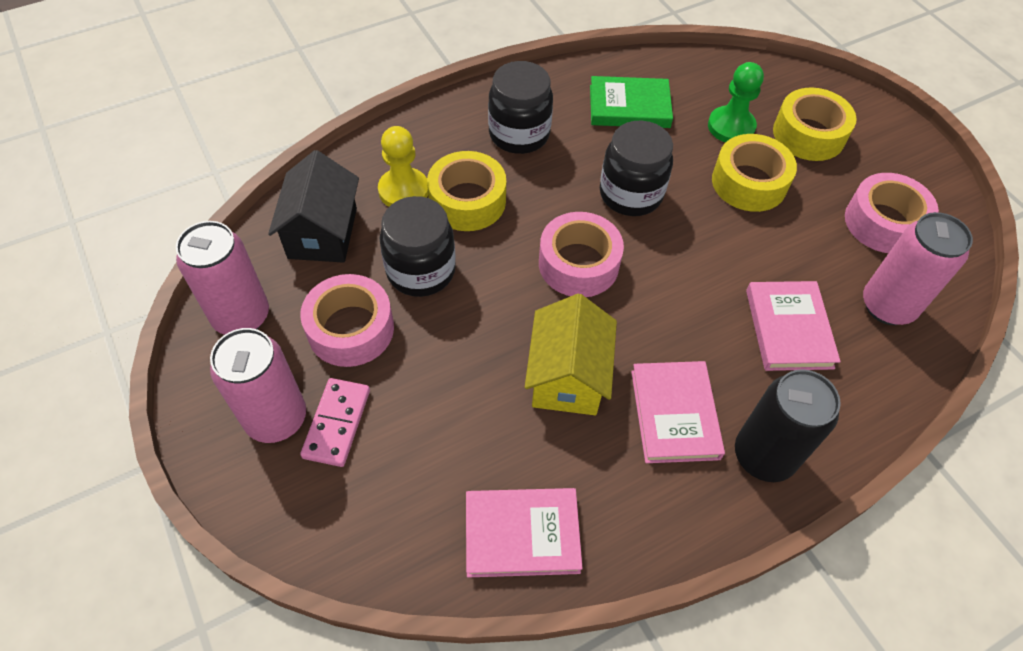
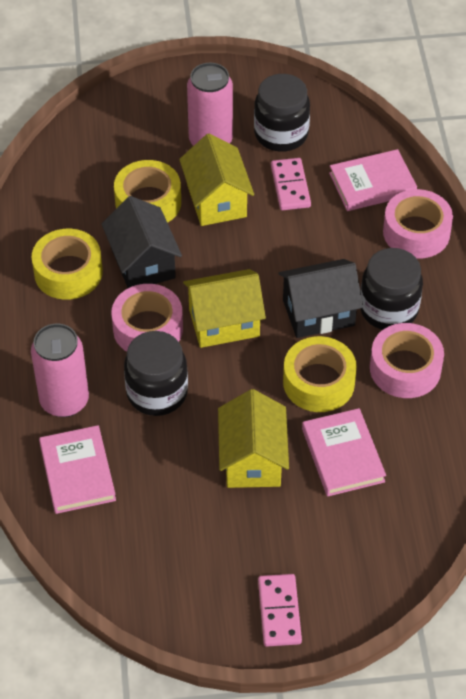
black can: [735,369,841,482] = 1 -> none = 0
black house: [268,150,359,263] = 1 -> [102,196,182,288] [278,259,363,338] = 2
green book: [590,76,673,128] = 1 -> none = 0
green pawn: [708,62,764,142] = 1 -> none = 0
pink can: [176,221,269,335] [210,328,306,443] [863,212,973,325] = 3 -> [31,324,89,417] [187,63,233,146] = 2
pink domino: [300,378,370,467] = 1 -> [258,574,302,647] [271,158,311,210] = 2
yellow house: [525,294,617,415] = 1 -> [179,133,254,226] [183,269,266,348] [218,389,289,488] = 3
yellow pawn: [378,126,428,207] = 1 -> none = 0

